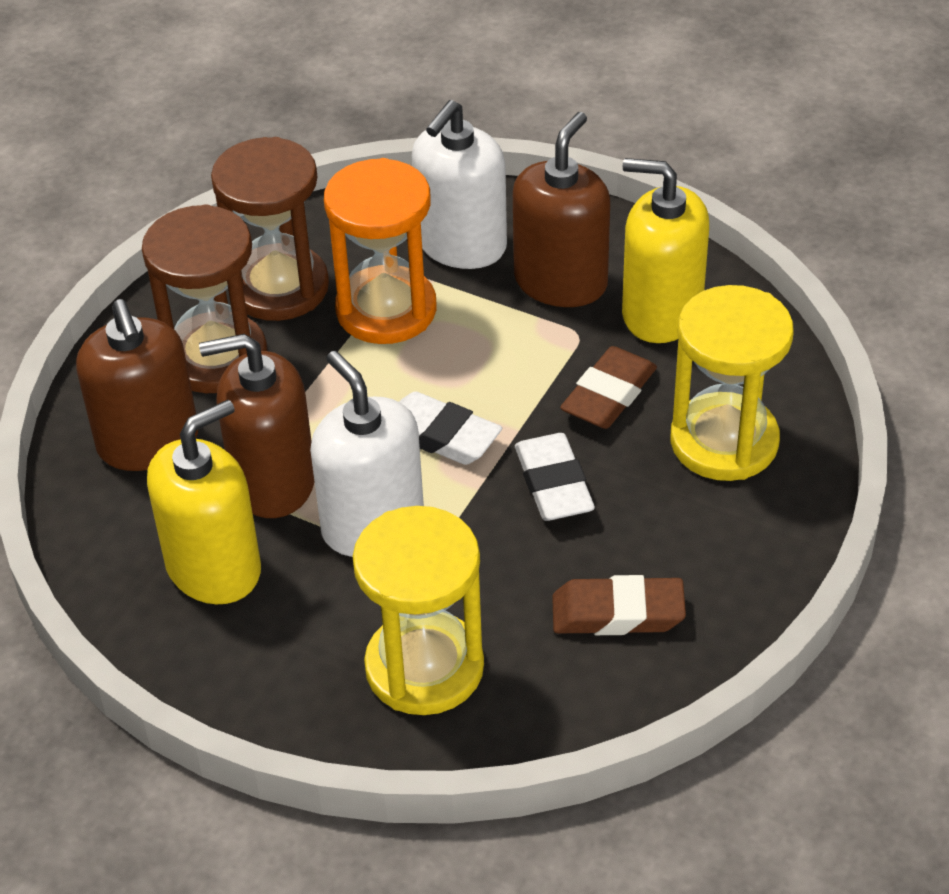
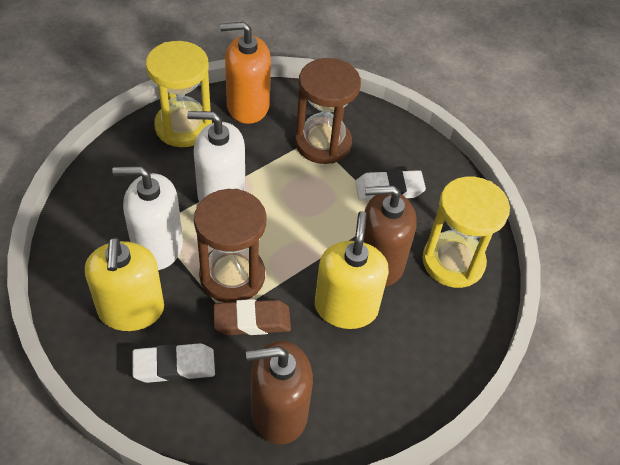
brown eraser: [552,575,686,635] [560,346,657,429] = 2 -> [213,299,291,335] = 1
brown soap dispenser: [76,299,198,471] [199,334,314,518] [513,112,610,307] = 3 -> [246,341,313,444] [364,185,417,287] = 2
orange hourglass: [324,158,436,344] = 1 -> none = 0
orange soap dispenser: none = 0 -> [220,22,271,124] = 1

